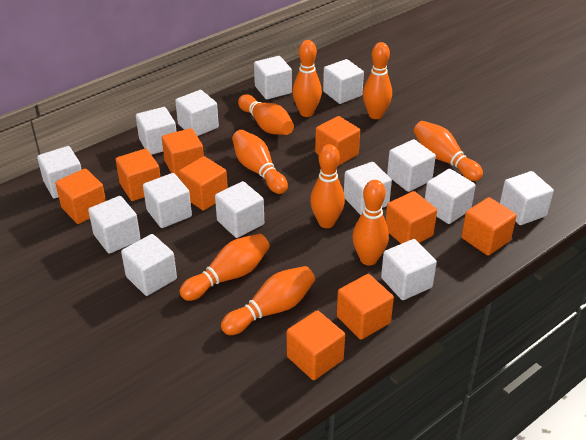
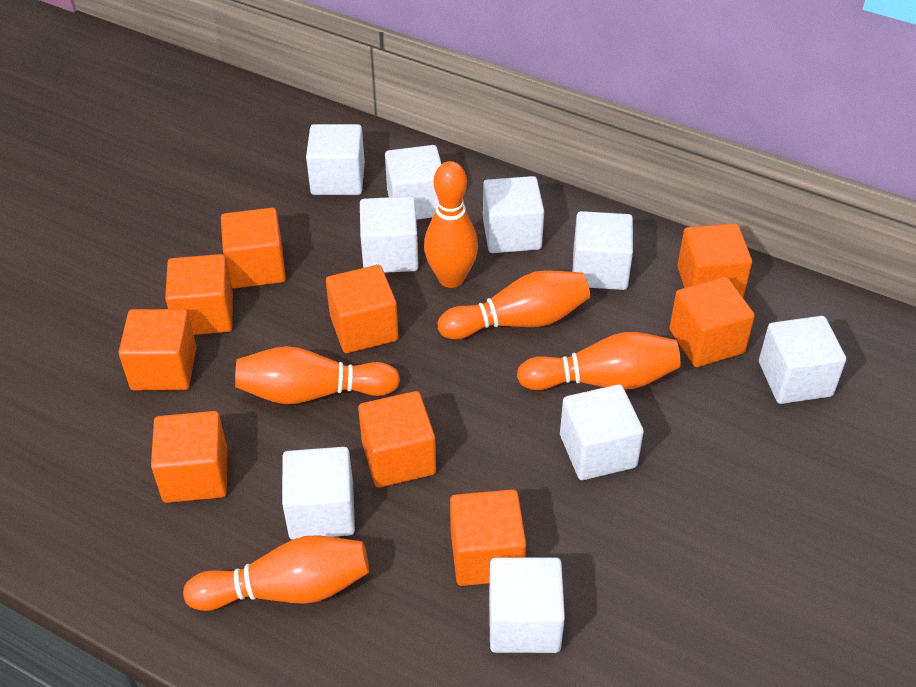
orange bowling pin: [180,234,270,301] [221,266,315,335] [232,130,288,194] [238,94,294,135] [293,40,322,117] [310,144,345,228] [352,180,389,265] [363,42,392,119] [414,121,483,181] = 9 -> [183,535,369,611] [235,346,400,404] [424,161,478,288] [438,270,590,339] [517,332,681,390] = 5
white cube: [37,146,82,198] [88,196,141,254] [121,234,177,296] [136,107,176,155] [143,173,192,228] [175,90,219,136] [215,181,264,238] [254,56,292,99] [323,59,364,104] [344,162,392,215] [381,239,437,300] [387,139,436,192] [425,169,476,224] [500,171,554,225] = 14 -> [282,447,355,540] [306,124,365,195] [360,196,419,273] [385,145,441,220] [483,176,544,253] [489,557,565,653] [560,384,644,480] [573,211,633,290] [759,316,846,404] = 9

